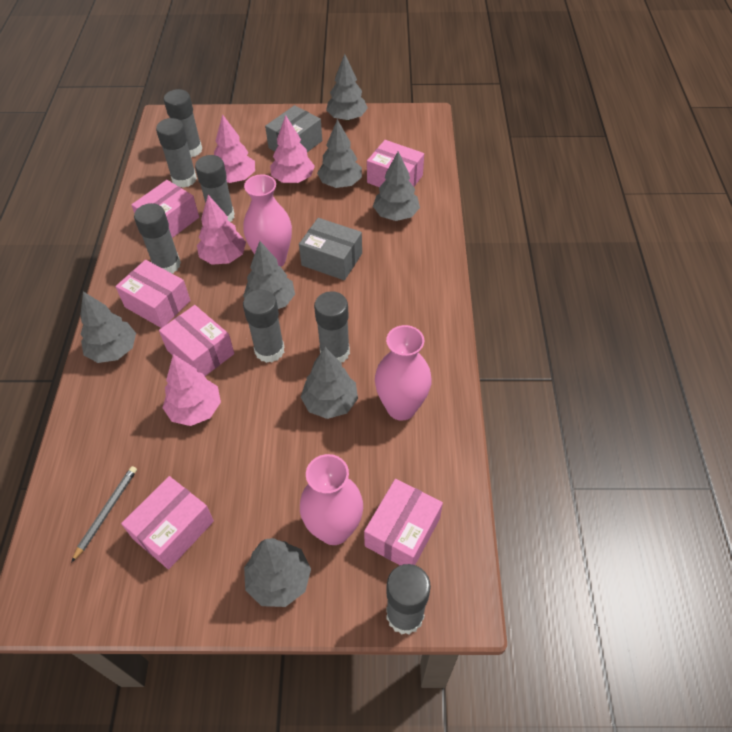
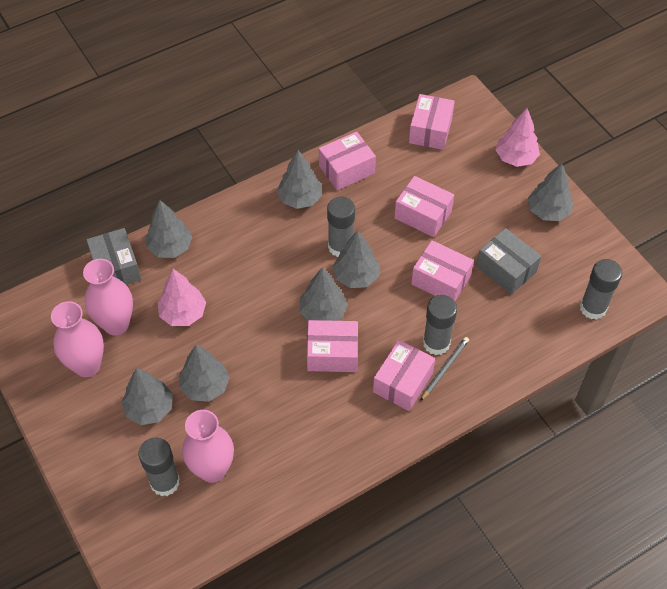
grey glue stick: [134,203,181,273] [156,118,197,188] [164,89,202,157] [195,155,235,222] [243,289,285,363] [314,291,350,362] [386,564,431,635] = 7 -> [139,437,180,496] [327,197,355,257] [423,295,457,355] [580,259,622,320] = 4
pink tree: [162,354,221,426] [197,195,246,265] [214,114,255,183] [270,115,315,183] = 4 -> [158,269,206,326] [496,108,540,167] = 2

